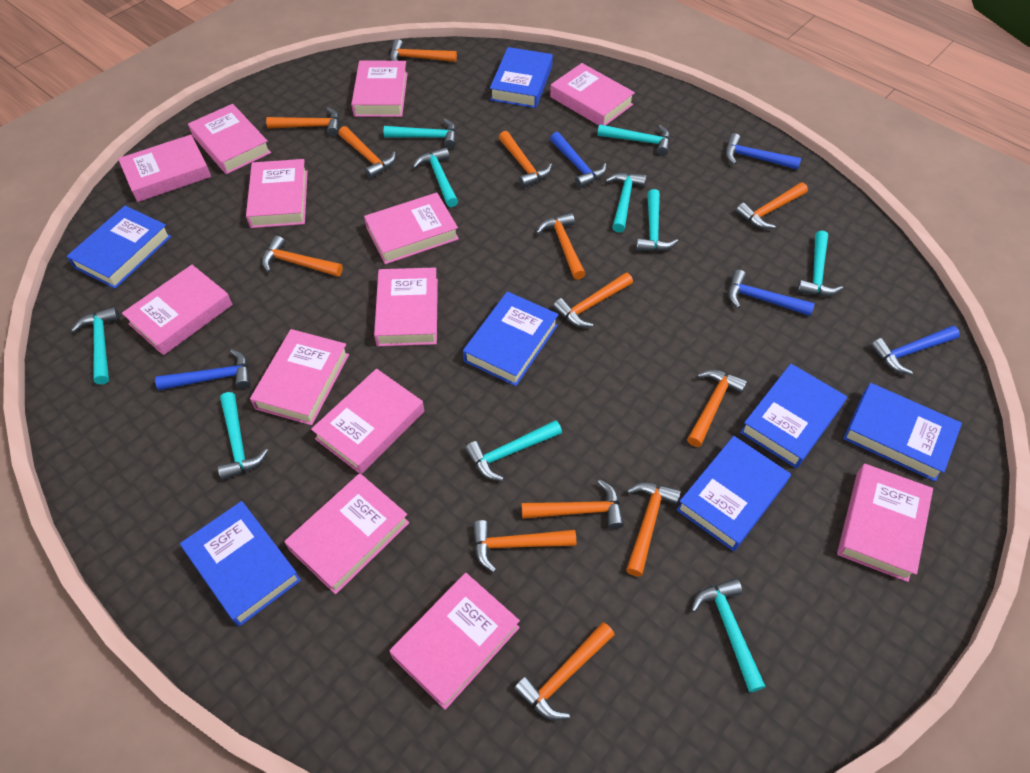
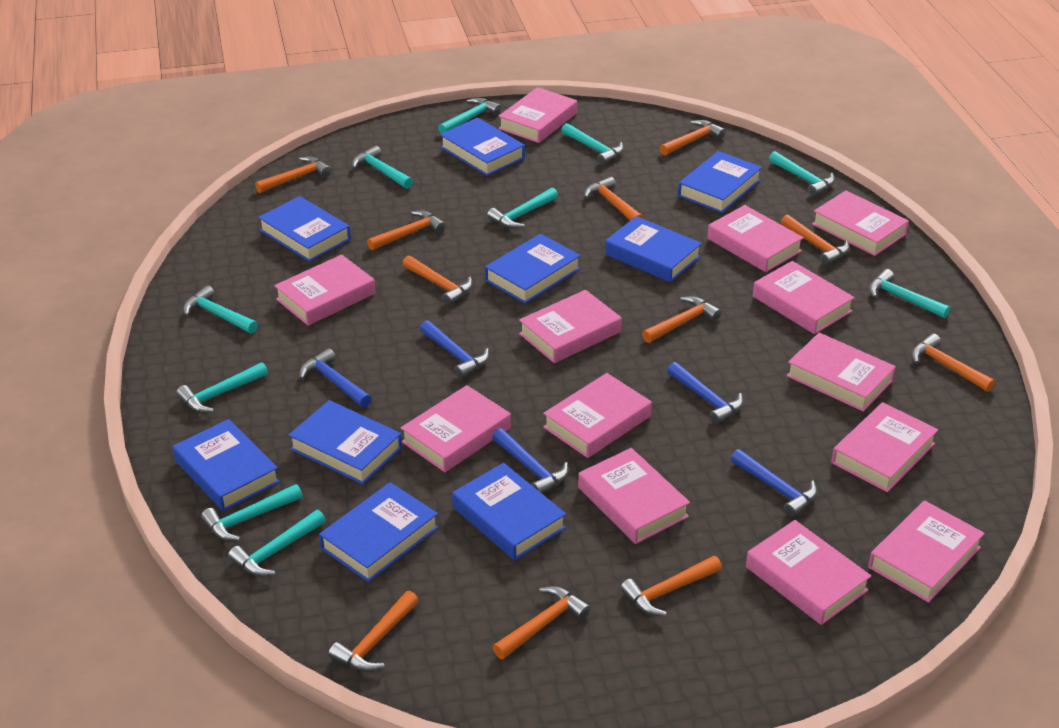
blue book: [67,206,171,289] [180,501,301,627] [463,292,559,386] [490,47,553,108] [676,436,791,551] [740,364,847,468] [843,383,962,482] = 7 -> [173,419,280,511] [258,196,351,262] [288,400,402,485] [319,482,439,582] [440,118,525,176] [452,463,566,560] [485,234,581,304] [605,216,702,282] [678,151,762,213] = 9
orange hammer: [262,236,343,277] [266,107,339,136] [338,126,396,179] [390,39,457,62] [473,520,576,572] [499,131,552,188] [514,622,615,721] [522,480,624,529] [536,213,585,280] [553,272,633,328] [626,482,681,577] [687,370,747,447] [736,182,808,229] = 13 -> [255,156,331,193] [328,591,419,672] [367,211,446,250] [402,255,473,305] [493,586,591,659] [584,177,643,221] [620,556,722,616] [642,296,721,343] [660,120,726,156] [781,215,850,265] [911,333,995,392] = 11

